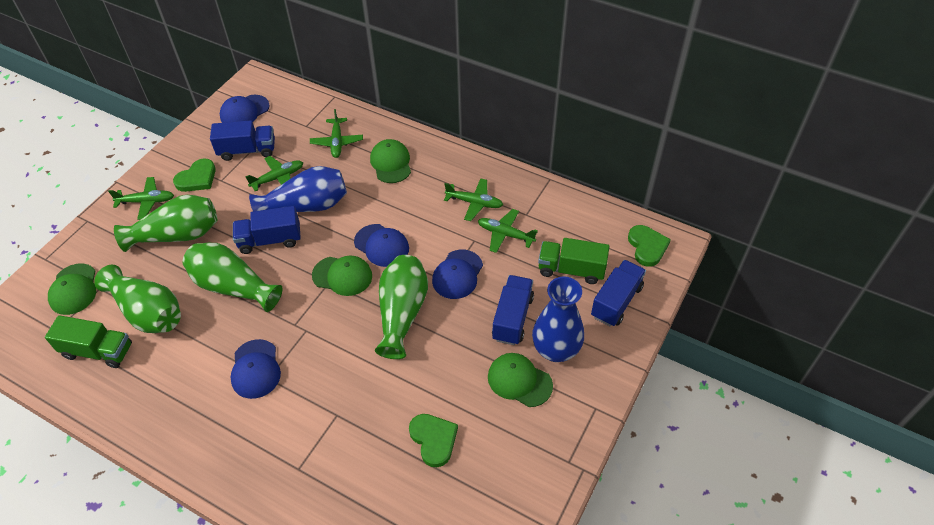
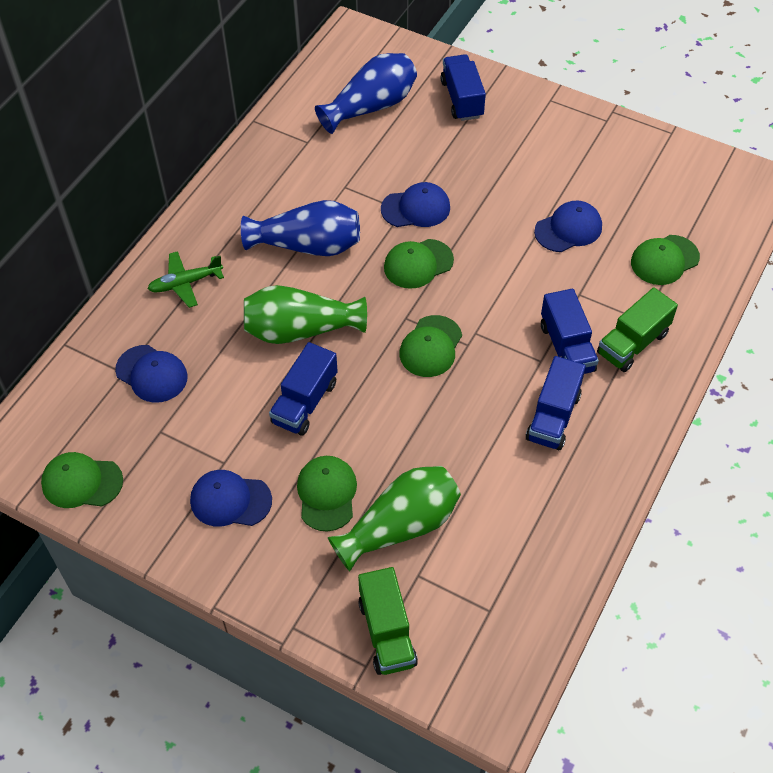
green cap: [48,263,96,315] [312,256,372,296] [370,139,411,183] [488,353,553,407] = 4 -> [41,452,123,508] [297,456,357,531] [384,239,454,289] [399,315,462,377] [631,235,700,285] = 5
green heart: [173,159,216,192] [409,414,458,467] [628,225,671,267] = 3 -> none = 0
green plane: [108,177,174,220] [245,156,303,191] [310,109,363,158] [444,178,503,221] [478,209,538,253] = 5 -> [148,251,224,308] = 1
green vase: [94,265,181,333] [114,195,217,252] [182,243,283,312] [375,255,428,359] = 4 -> [244,285,367,344] [328,466,461,572] = 2

